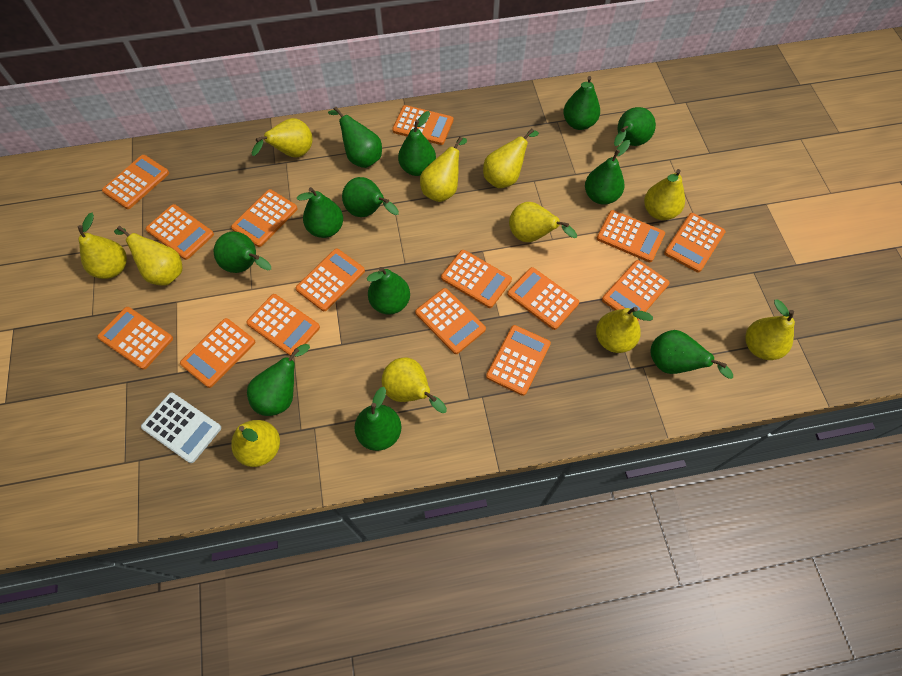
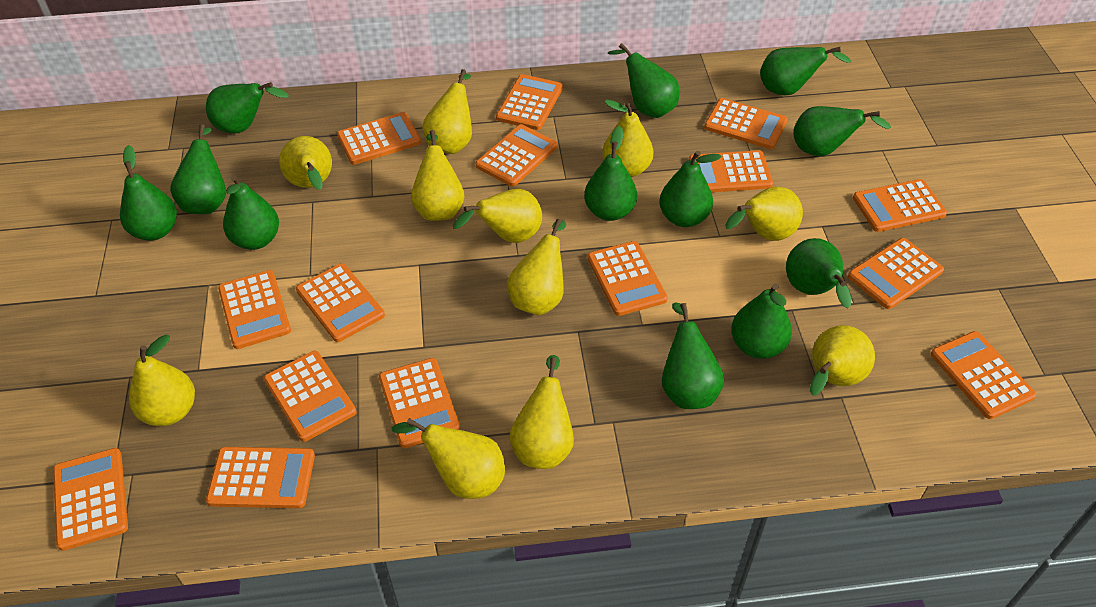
white calculator: [141,393,221,463] = 1 -> none = 0

